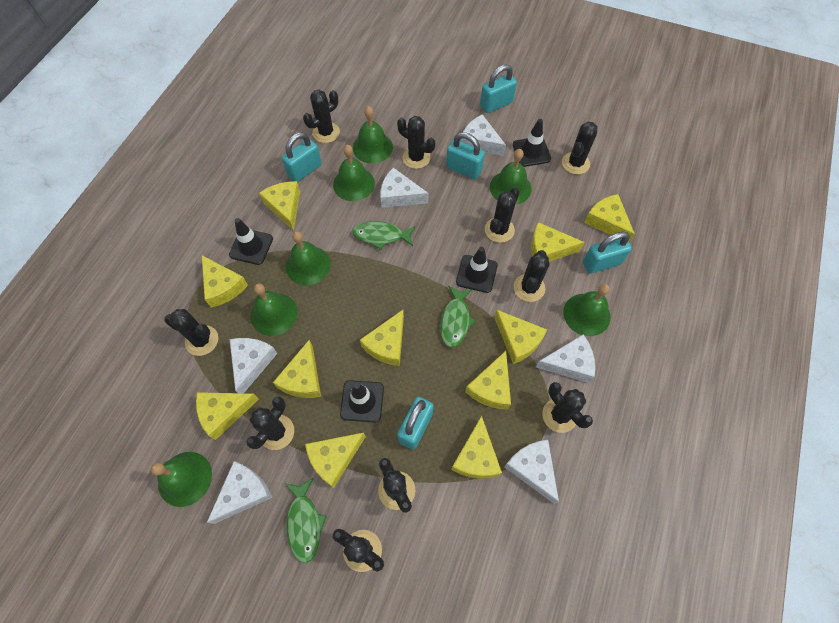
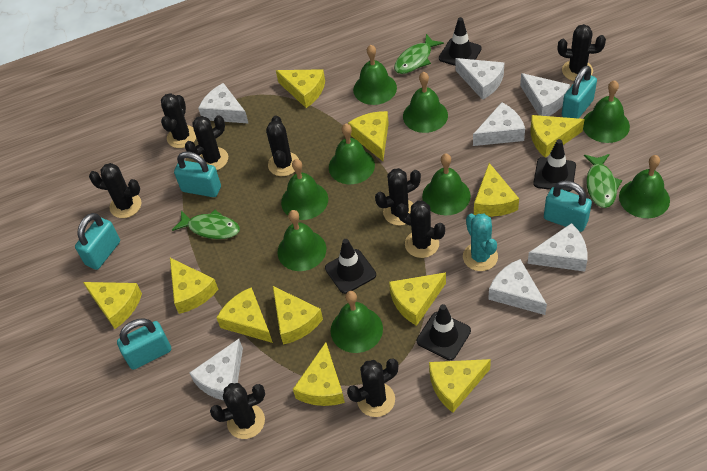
black cactus: [164,309,218,356] [246,396,294,450] [303,90,340,143] [333,529,384,572] [378,458,415,513] [397,116,435,169] [485,187,520,243] [514,250,549,302] [542,382,593,433] [562,122,598,175] = 10 -> [89,163,141,218] [161,93,196,148] [185,115,228,170] [210,383,265,439] [266,115,299,176] [347,358,398,417] [375,168,421,225] [397,201,445,258] [558,24,606,81] = 9
green bell: [151,452,212,507] [251,283,298,336] [286,231,331,285] [333,145,375,201] [353,106,393,164] [490,149,532,205] [563,284,610,336] = 7 -> [277,210,326,271] [281,159,328,220] [329,124,375,184] [331,291,383,353] [353,45,397,105] [403,72,448,133] [422,154,471,215] [583,80,630,143] [619,155,670,218] = 9
turquoise cactus: none = 0 -> [463,214,498,271] = 1
white cheese: [207,461,272,524] [230,338,278,393] [380,168,428,208] [461,114,506,156] [504,440,559,504] [536,335,595,383] = 6 -> [190,339,243,400] [198,83,249,124] [456,58,505,100] [473,102,525,146] [488,259,547,315] [520,73,570,116] [528,223,587,272] = 7

